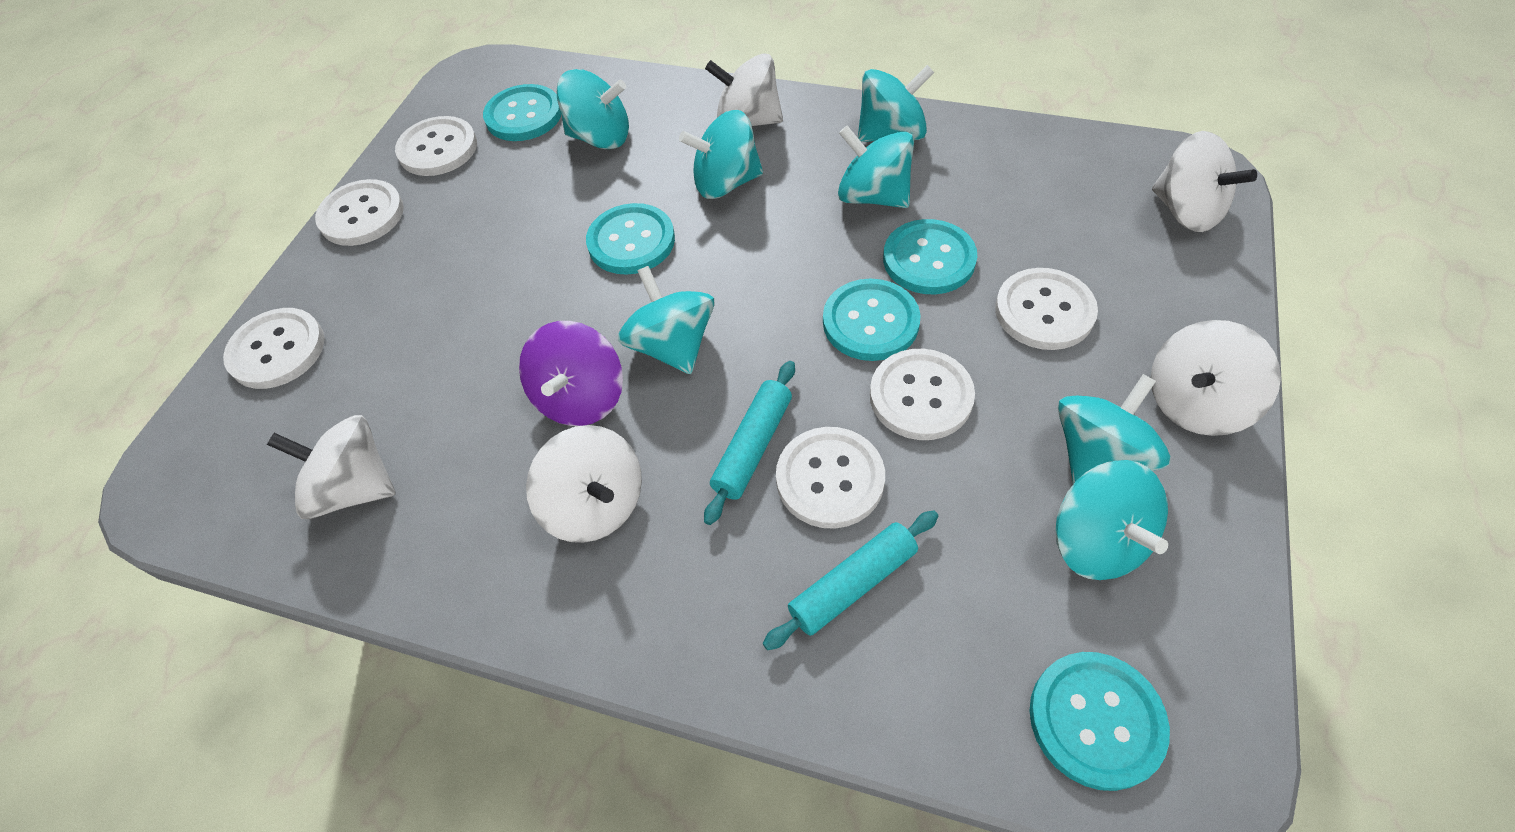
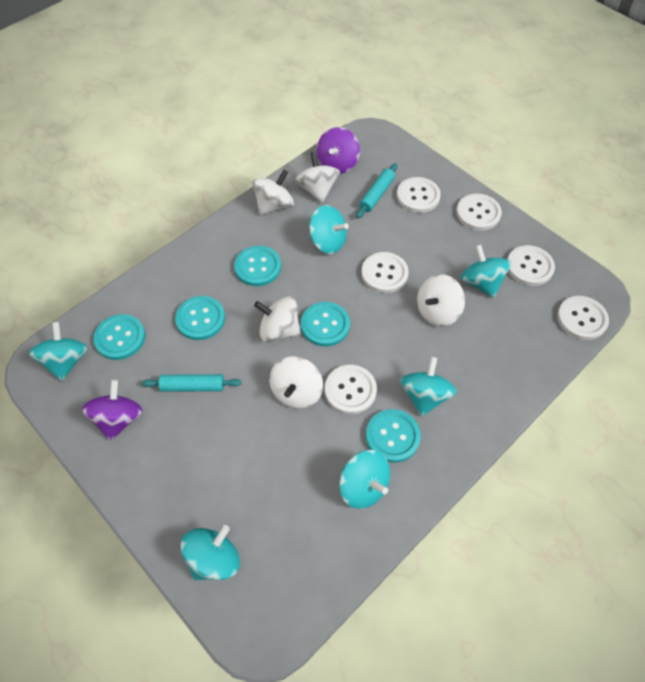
purple spinning top: [519,321,623,426] = 1 -> [82,379,142,441] [317,127,360,174] = 2
turquoise spinning top: [556,69,629,149] [618,266,715,374] [679,110,763,199] [838,126,914,208] [858,65,934,142] [1055,460,1168,580] [1058,374,1171,484] = 7 -> [29,322,88,381] [181,525,240,580] [309,205,349,254] [339,450,390,509] [400,357,456,416] [461,244,511,298] = 6

